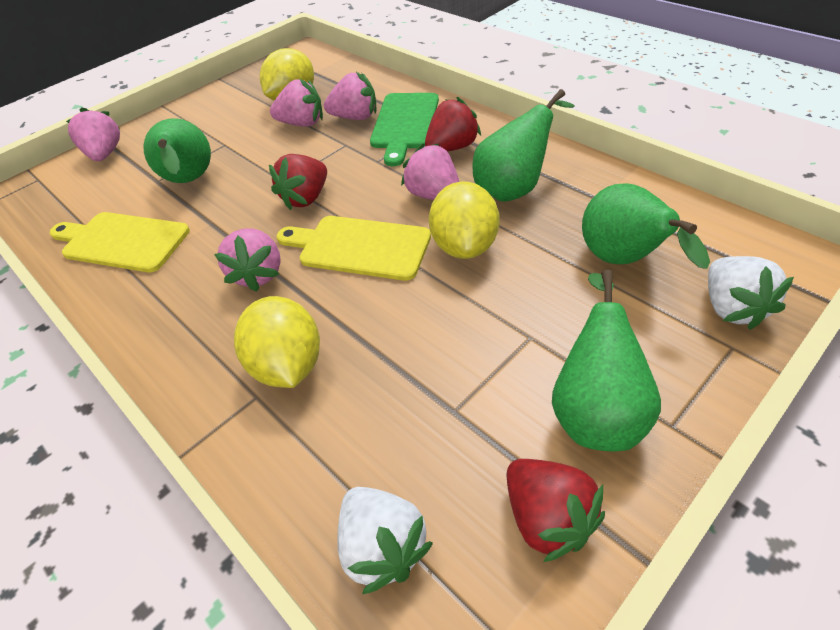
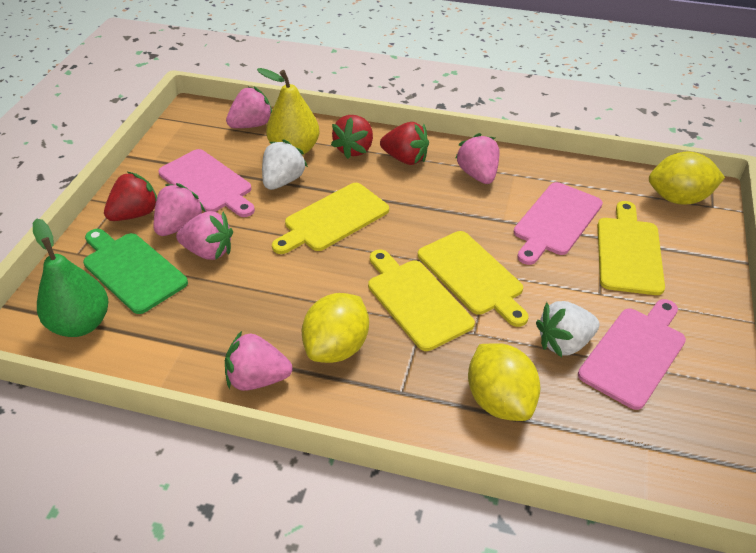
green pear: [143,118,211,183] [472,89,574,202] [552,270,661,451] [582,183,710,269] = 4 -> [33,218,109,337] = 1
pink cutting board: none = 0 -> [158,149,255,217] [514,182,603,265] [578,299,686,410] = 3
yellow cutting board: [50,212,190,272] [277,216,431,281] = 2 -> [272,183,389,254] [368,250,475,351] [418,231,529,327] [598,201,665,295] = 4
yellow pear: none = 0 -> [257,68,319,155] = 1

